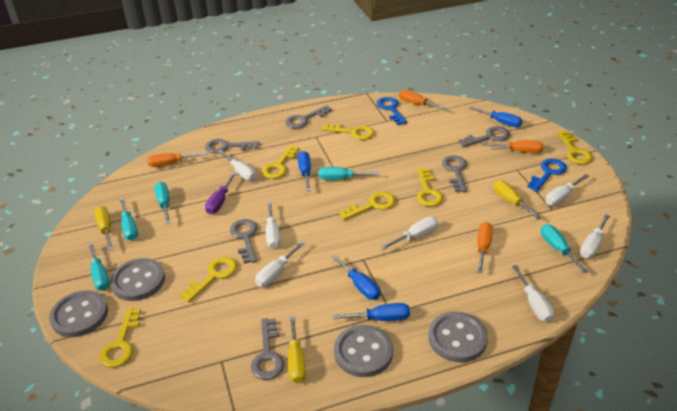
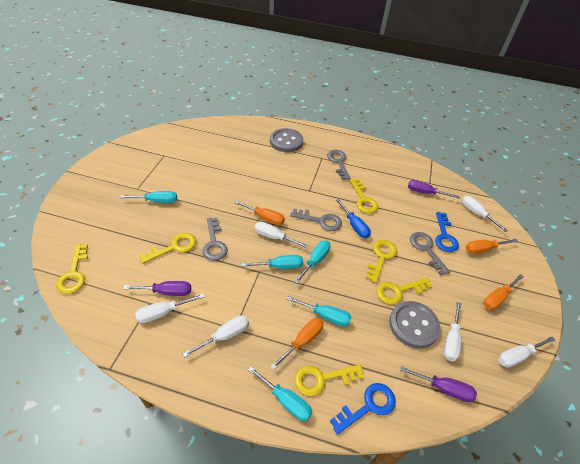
blue screwdriver: [298,151,311,191] [331,254,381,300] [333,303,410,321] [469,107,522,127] = 4 -> [336,199,371,238] = 1
grey button: [49,290,108,337] [110,258,165,301] [334,325,393,377] [428,312,488,362] = 4 -> [270,128,303,152] [389,301,440,348] = 2
grey key: [205,139,260,154] [230,219,257,264] [251,318,285,380] [285,105,332,128] [442,156,467,192] [459,127,510,147] = 6 -> [203,218,228,261] [290,209,342,231] [327,150,351,180] [410,232,450,275] = 4
purple screwdriver: [205,173,237,214] = 1 -> [123,281,191,296] [400,366,477,402] [408,180,460,199] = 3
white screwdriver: [218,150,256,181] [255,241,305,287] [266,202,280,248] [381,217,438,250] [512,265,554,322] [545,174,589,206] [580,214,610,258] = 7 -> [135,293,205,323] [183,315,249,357] [255,222,309,248] [444,302,462,362] [462,196,508,232] [498,337,555,368] = 6
yellow key: [99,308,141,368] [180,257,237,303] [262,145,299,179] [322,123,374,140] [339,192,396,220] [417,168,443,206] [557,131,593,164] = 7 -> [56,244,88,294] [139,233,196,264] [294,365,364,396] [350,179,378,213] [366,240,397,283] [377,277,432,304] = 6
yellow screwdriver: [94,206,113,250] [288,316,306,383] [494,180,541,220] = 3 -> none = 0

